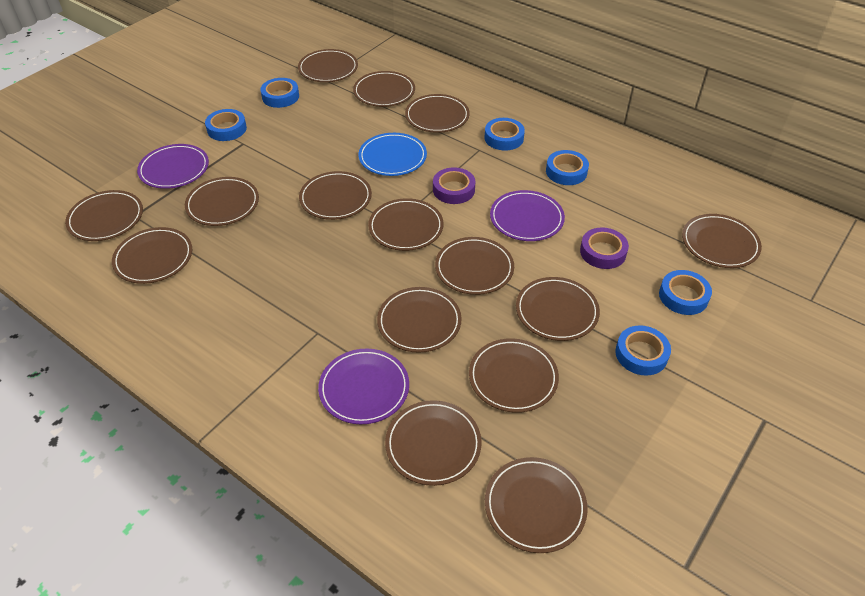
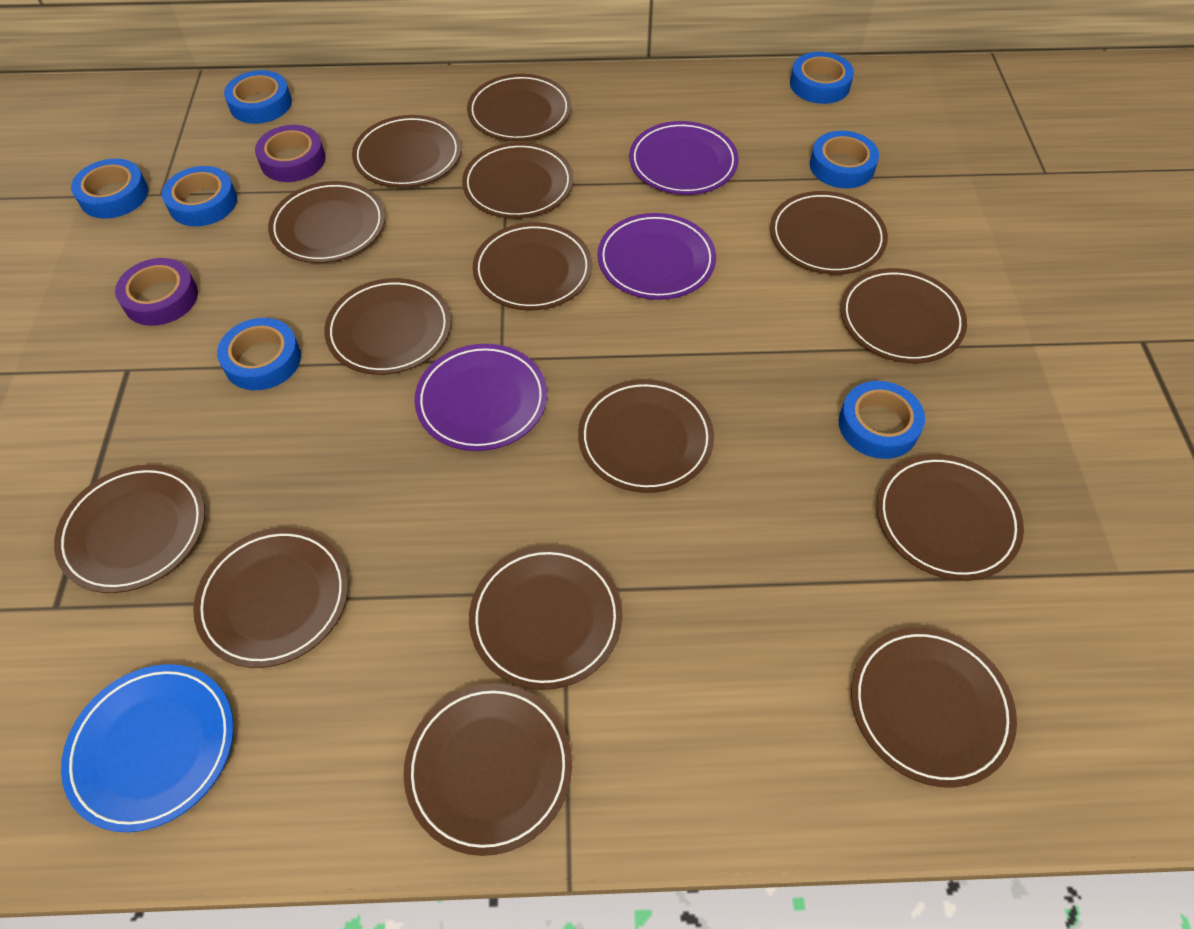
blue tape: [205,109,247,141] [260,78,299,108] [484,118,525,151] [546,150,589,185] [615,325,671,376] [659,270,712,315] = 6 -> [71,159,148,219] [162,166,237,226] [217,318,301,390] [224,70,292,124] [790,52,854,104] [810,131,879,188] [839,381,925,459] = 7

